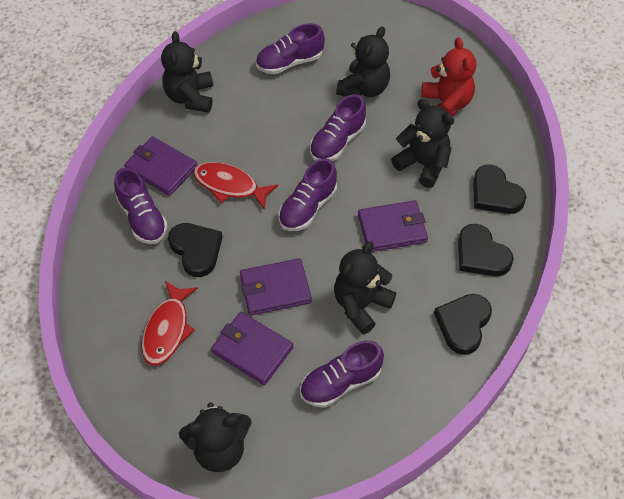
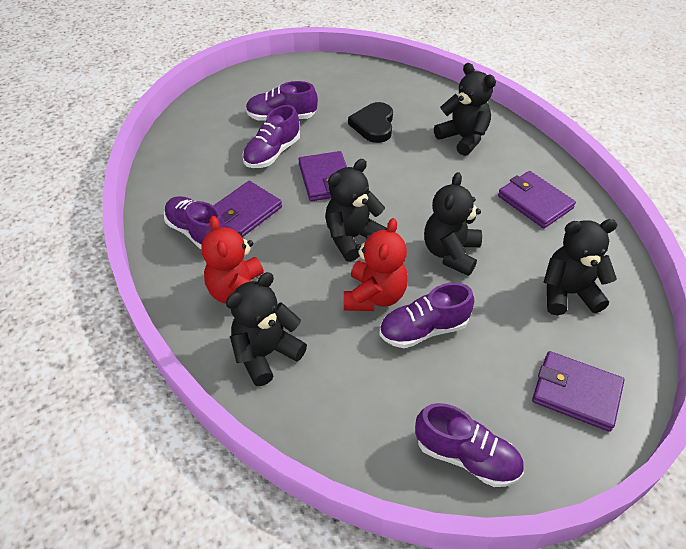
black heart: [168,223,223,277] [434,294,492,355] [458,224,514,276] [473,165,526,214] = 4 -> [348,102,393,143] = 1
red fish: [141,281,198,365] [193,162,278,210] = 2 -> none = 0
red teddy bear: [421,38,476,116] = 1 -> [201,216,264,304] [344,218,408,311] = 2

